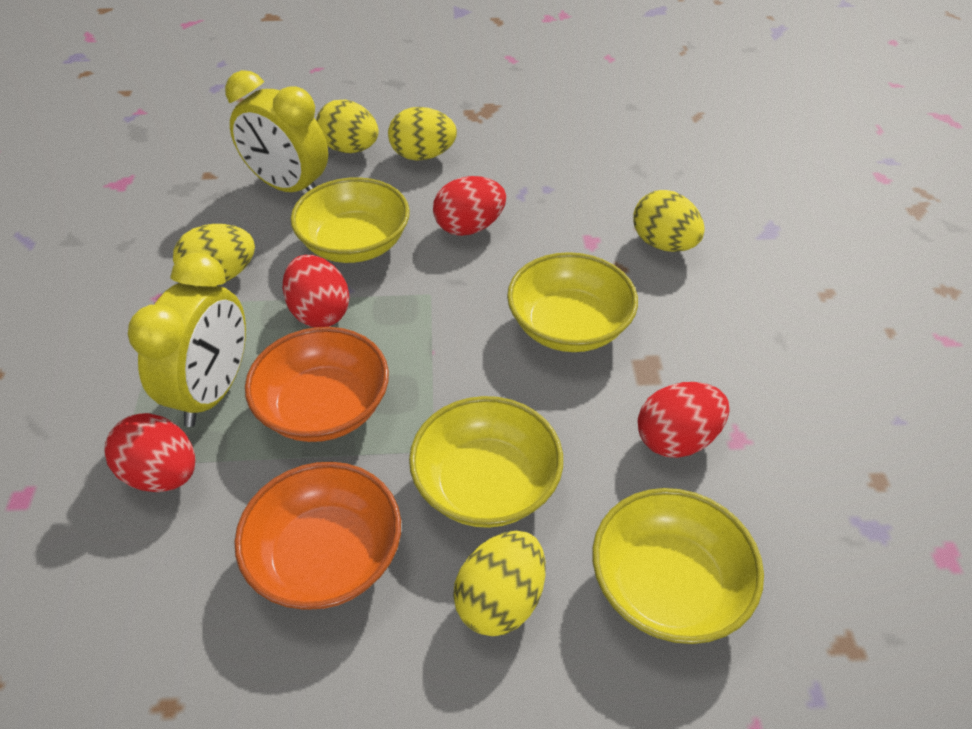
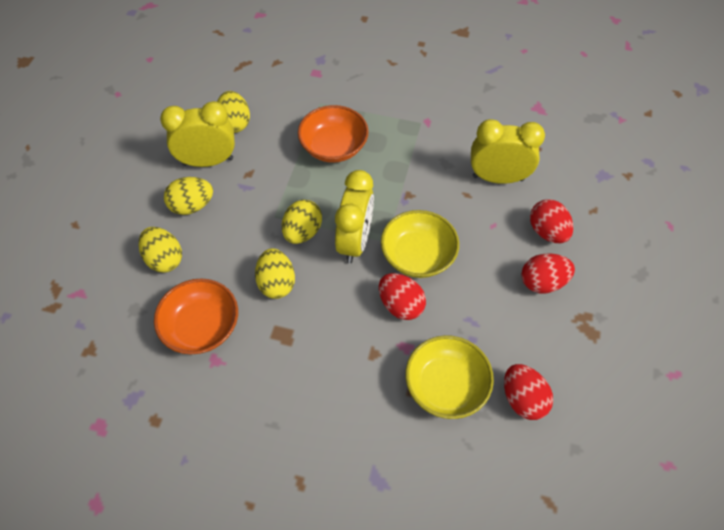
yellow bowl: [291,177,410,263] [409,396,563,528] [507,252,638,352] [592,488,764,644] = 4 -> [381,210,459,278] [405,335,494,419] = 2
yellow clock: [128,253,246,427] [225,70,328,192] = 2 -> [160,101,235,167] [335,170,374,263] [471,119,545,184] = 3

